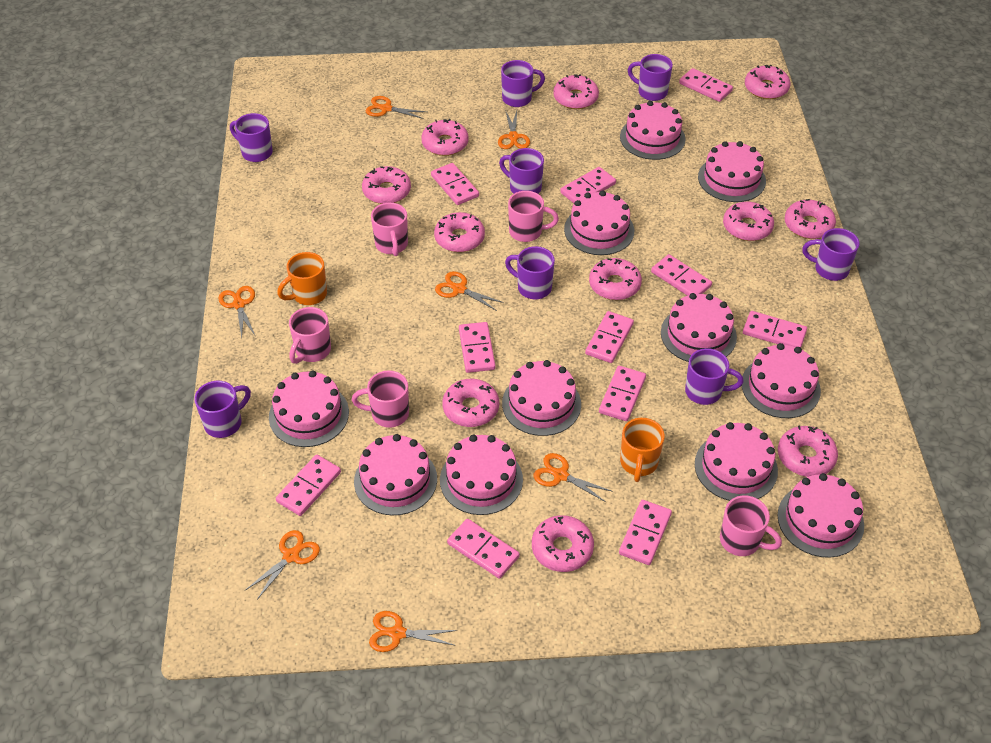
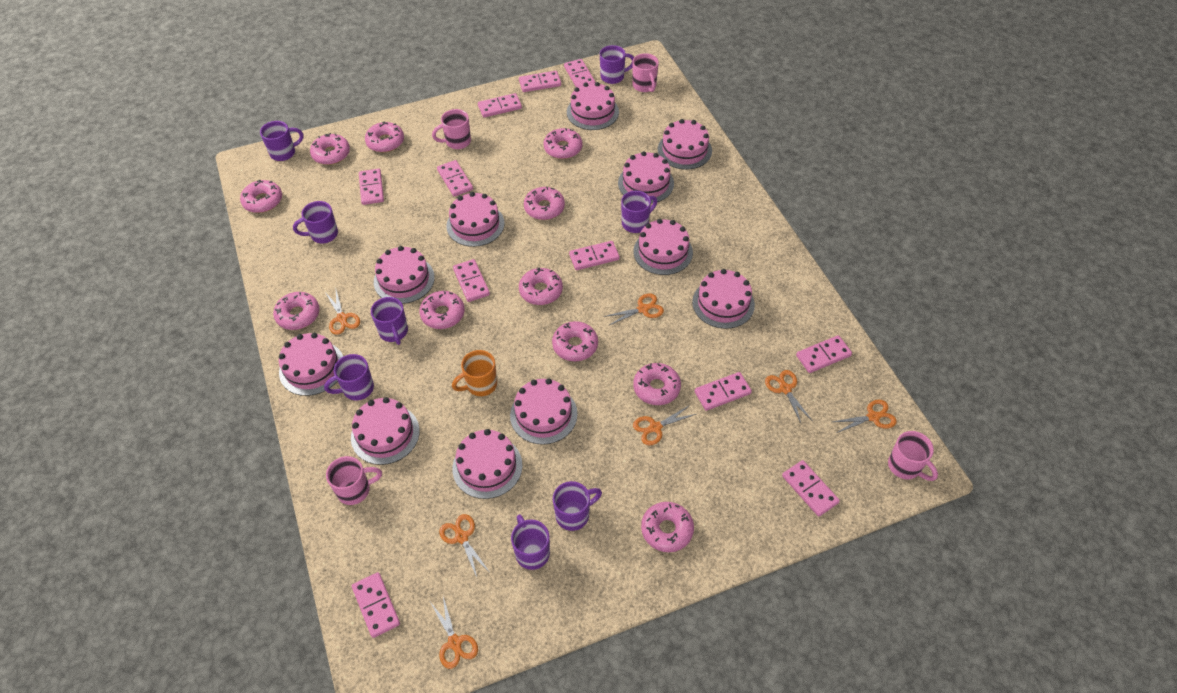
orange mug: [277,252,327,305] [620,418,665,482] = 2 -> [452,350,497,396] = 1
pink mug: [289,307,331,364] [352,370,409,428] [371,203,408,256] [508,191,559,242] [720,495,782,556] = 5 -> [326,456,382,505] [432,109,471,149] [632,53,659,92] [888,431,938,481] = 4

